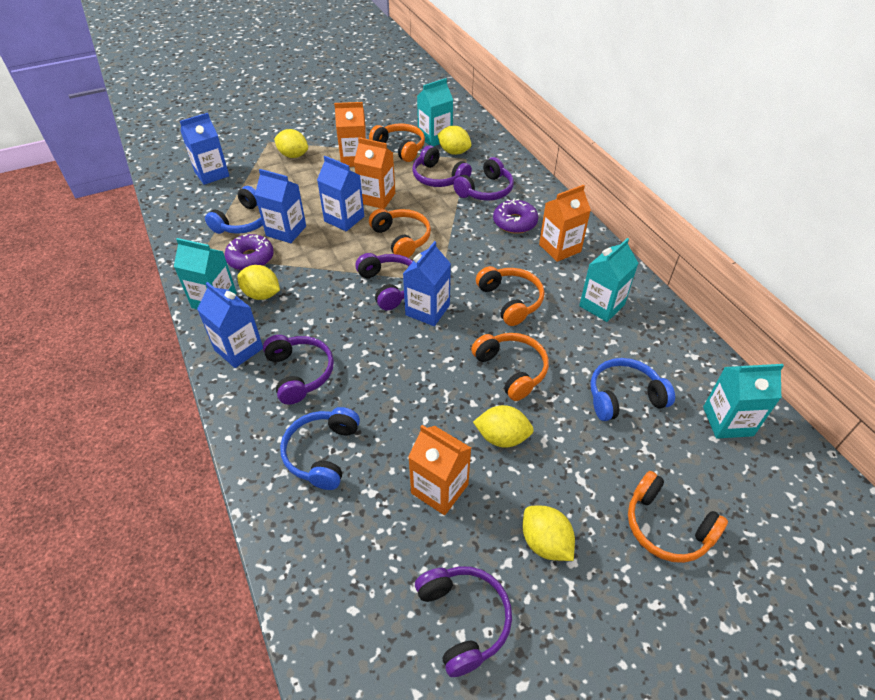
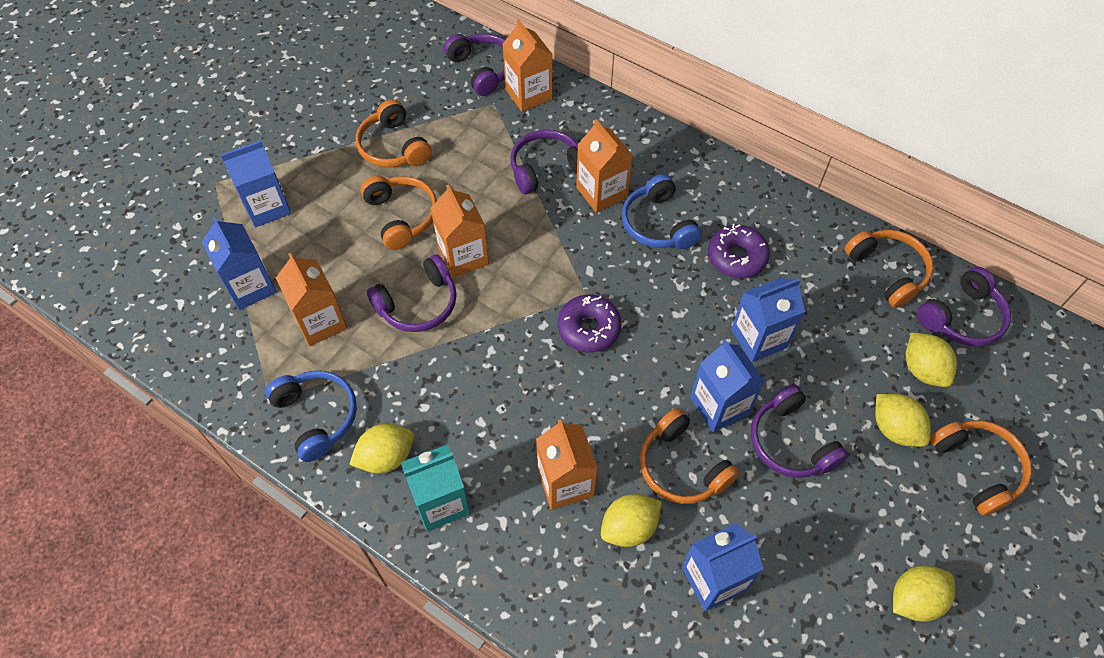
blue headphones: [205,186,263,234] [280,407,360,490] [591,358,675,421] = 3 -> [265,370,357,462] [622,174,702,249] = 2
orange carton: [334,102,367,167] [354,137,395,209] [408,425,471,515] [539,185,591,262] = 4 -> [276,253,347,346] [430,184,489,278] [503,19,553,112] [536,419,598,510] [576,119,633,213] = 5
turquoise carton: [174,238,237,309] [417,78,453,147] [579,238,638,322] [703,364,784,439] = 4 -> [401,445,470,531] = 1

